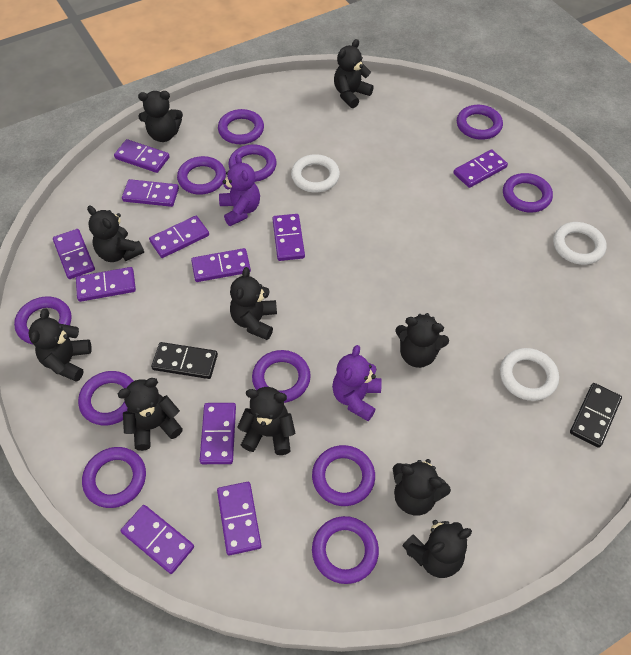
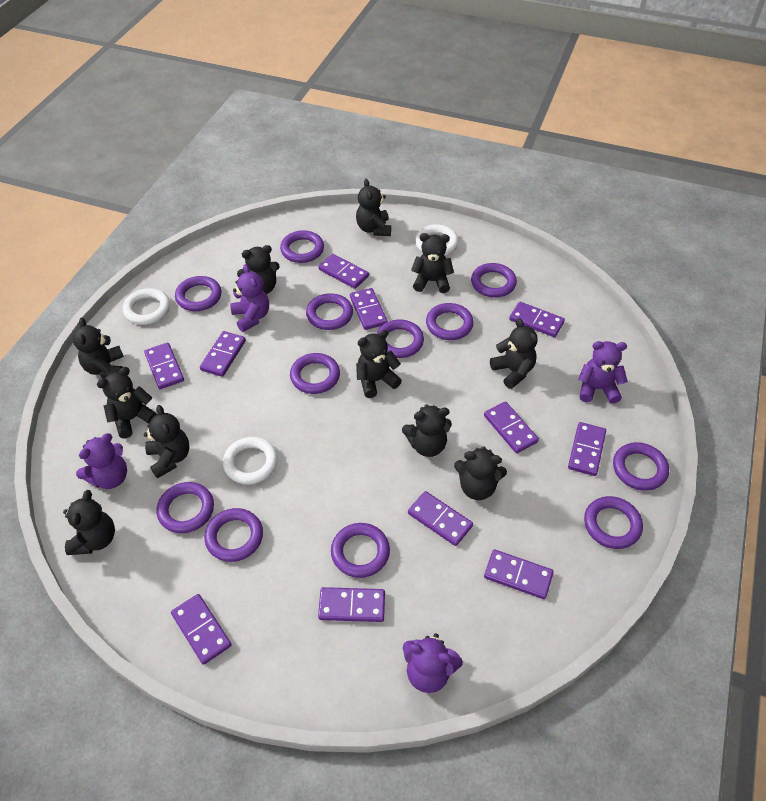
black domino: [151,342,218,379] [570,383,622,448] = 2 -> none = 0
black teddy bear: [29,308,92,382] [87,206,144,262] [118,378,183,451] [138,91,183,142] [230,267,277,340] [237,387,295,455] [334,39,374,108] [393,459,451,516] [395,313,449,368] [402,520,472,578] = 10 -> [63,490,115,555] [73,318,124,378] [97,367,157,438] [144,405,190,478] [237,245,280,294] [356,179,391,236] [356,330,402,398] [402,404,452,457] [411,233,454,293] [454,446,507,500] [490,318,538,389] = 11
purple ring: [14,296,71,344] [78,371,134,425] [82,447,146,508] [177,156,226,195] [218,109,264,144] [228,145,277,182] [252,350,311,403] [312,445,375,506] [312,516,379,584] [457,105,503,140] [503,173,553,212] = 11 -> [156,482,214,533] [175,276,222,311] [204,508,263,562] [280,230,324,263] [290,353,340,394] [306,293,353,330] [331,523,390,578] [377,320,424,358] [426,303,474,340] [471,263,517,298] [584,496,643,549] [613,442,669,491] = 12
purple teddy bear: [219,154,260,226] [332,345,382,421] = 2 -> [76,433,127,489] [230,264,269,332] [403,633,463,693] [578,341,628,404] = 4

